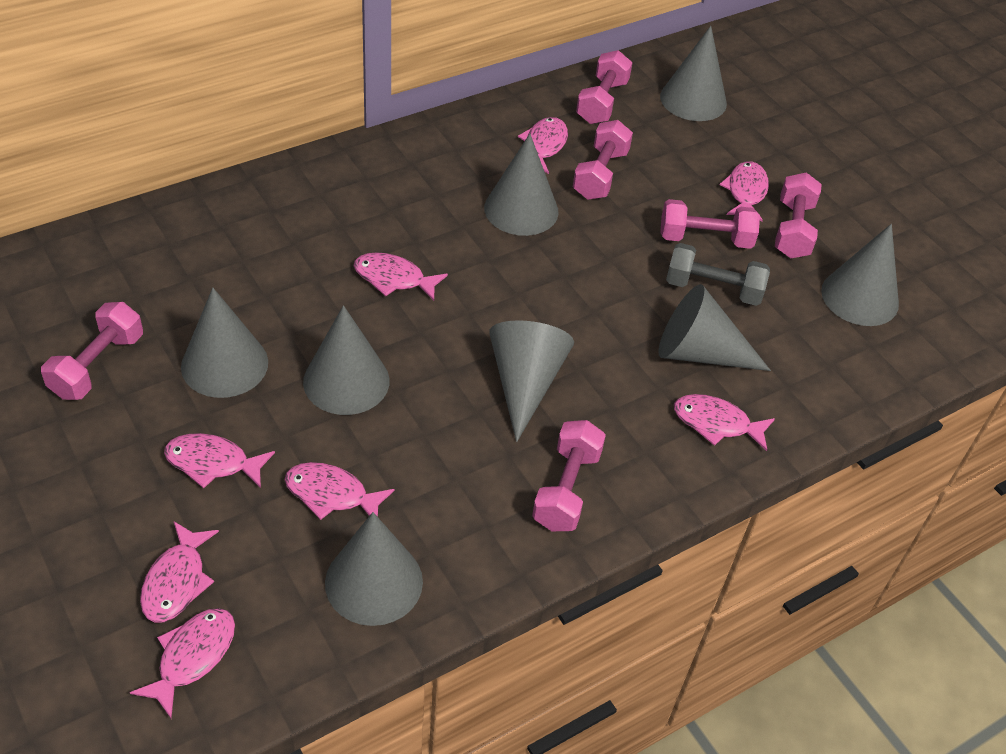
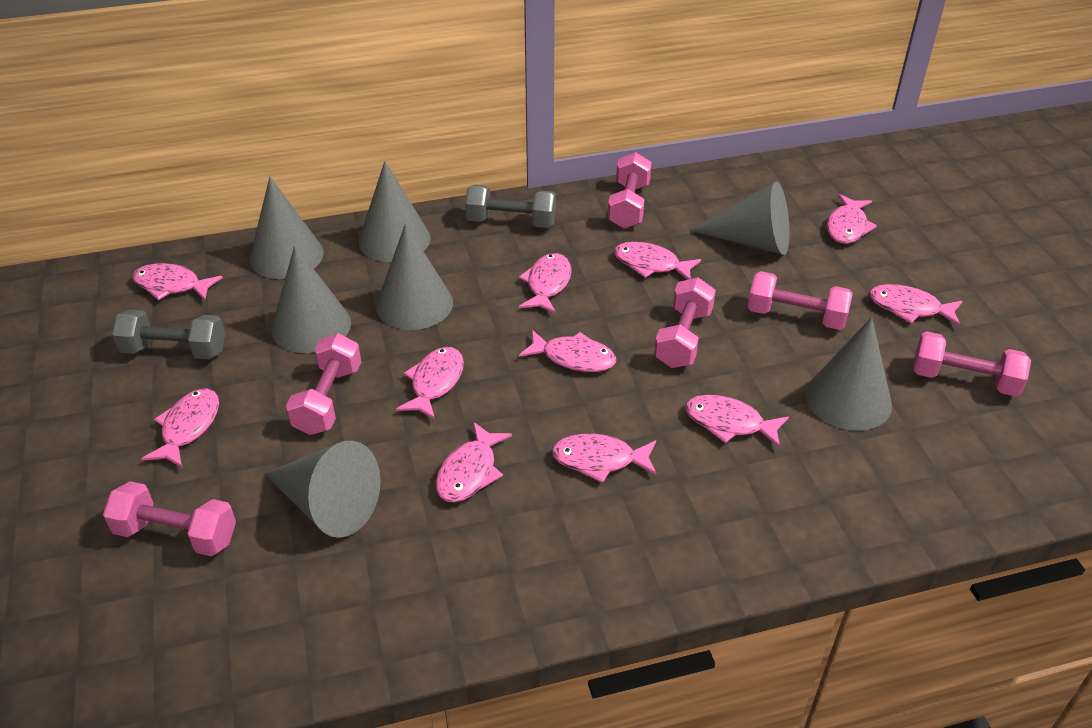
grey cone: [181,288,268,398] [303,305,390,415] [325,512,423,626] [484,134,559,236] [489,320,574,442] [658,284,771,371] [660,26,727,121] [821,224,899,326] = 8 -> [250,177,324,279] [264,441,381,538] [271,245,351,353] [358,161,431,262] [376,223,453,330] [690,181,790,255] [805,317,892,431] = 7
grey dumbbell: [666,243,770,306] = 1 -> [112,310,225,359] [465,185,556,228] = 2
pink fish: [130,608,235,718] [140,522,219,623] [164,433,275,488] [285,462,395,520] [354,253,448,301] [518,117,568,174] [674,394,775,451] [719,161,769,222] = 8 -> [132,263,223,300] [141,388,219,468] [396,347,464,420] [436,422,512,503] [519,253,572,314] [519,330,616,372] [552,434,657,483] [614,242,701,280] [685,395,789,448] [827,194,877,244] [869,284,963,326] = 11

